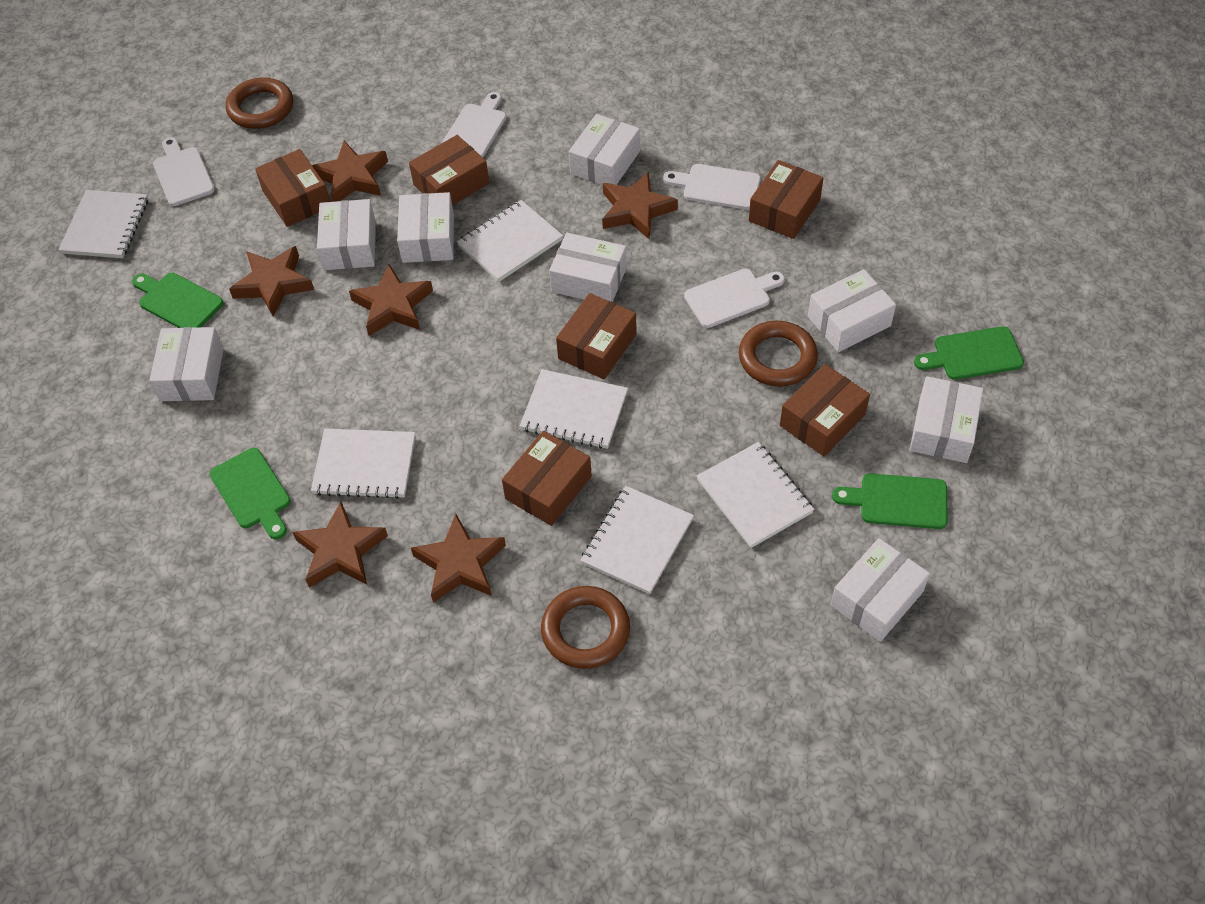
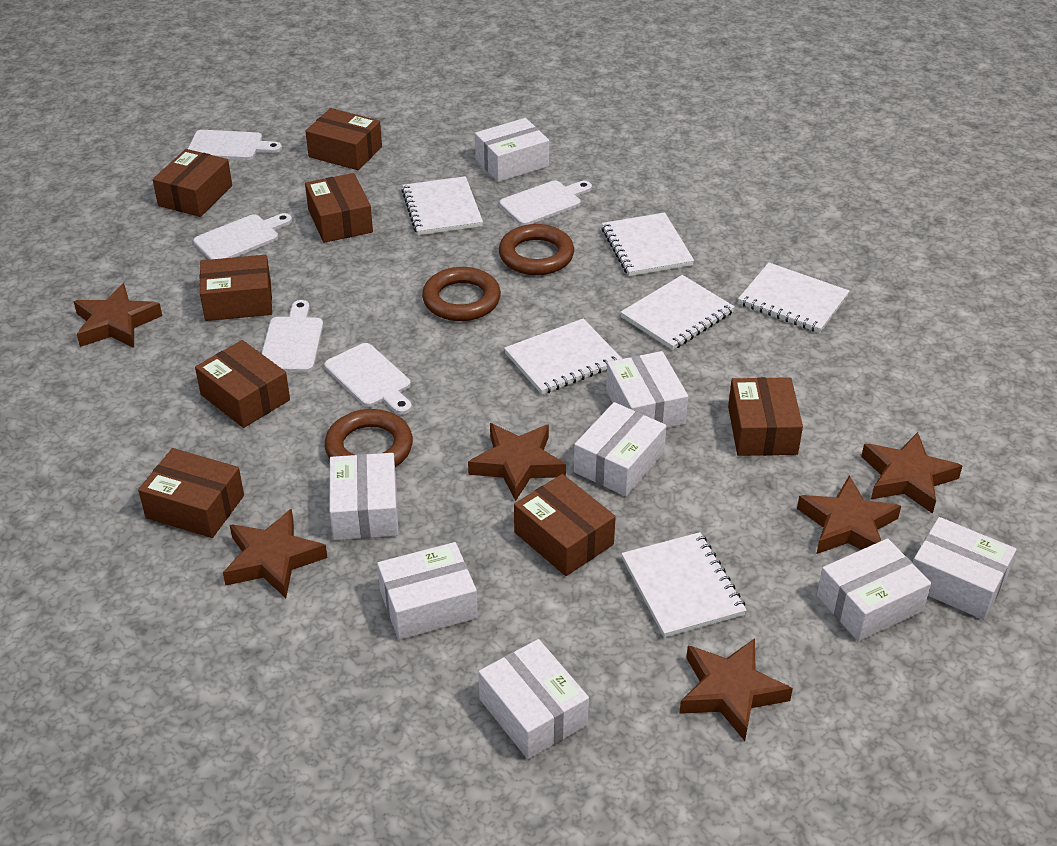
brown box: [255,149,330,227] [409,135,489,205] [502,431,592,526] [556,293,637,379] [749,160,824,239] [780,364,870,456] = 6 -> [138,448,244,538] [153,149,232,217] [195,340,290,428] [200,255,272,321] [305,173,373,243] [306,108,382,170] [514,474,616,576] [728,377,803,456] = 8
green cutting board: [132,273,224,328] [210,448,291,539] [832,473,948,529] [914,326,1024,380] = 4 -> none = 0
white cutting board: [153,137,215,206] [442,92,506,157] [663,164,761,210] [684,269,785,328] = 4 -> [188,130,282,160] [193,213,292,260] [261,300,323,372] [324,343,412,414] [500,181,592,225] = 5

